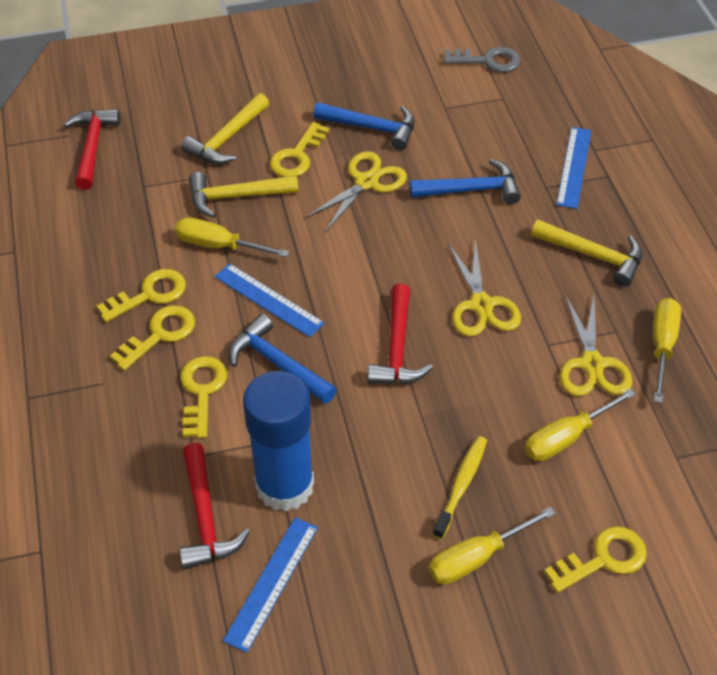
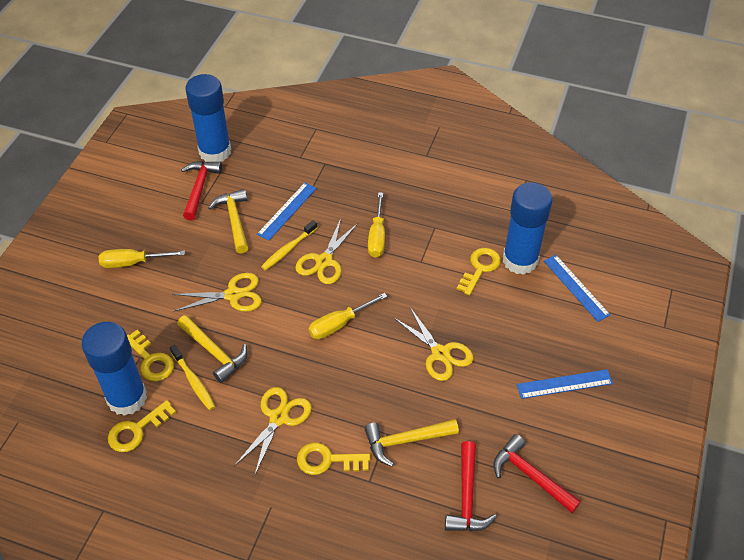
blue glue stick: [243,371,314,512] = 1 -> [81,322,147,416] [185,74,231,162] [503,182,553,275] = 3
blue hammer: [229,314,337,404] [313,102,415,151] [410,159,521,204] = 3 -> none = 0
grey key: [443,47,521,72] = 1 -> none = 0
yellow key: [97,269,186,322] [110,305,195,371] [180,356,227,438] [269,122,329,177] [544,526,647,593] = 5 -> [108,400,176,452] [127,330,174,381] [297,443,371,475] [457,248,501,296] = 4
yellow scissors: [305,151,407,232] [448,240,521,337] [560,295,633,396] = 3 -> [172,273,262,312] [234,387,312,474] [295,218,358,284] [393,307,473,381] = 4
yellow screwdriver: [175,217,290,258] [429,506,556,584] [525,388,636,461] [653,298,681,403] = 4 -> [99,249,185,268] [308,293,387,339] [368,192,385,258] = 3
yellow toothbrush: [433,436,487,539] = 1 -> [170,345,215,410] [261,220,317,270] = 2

